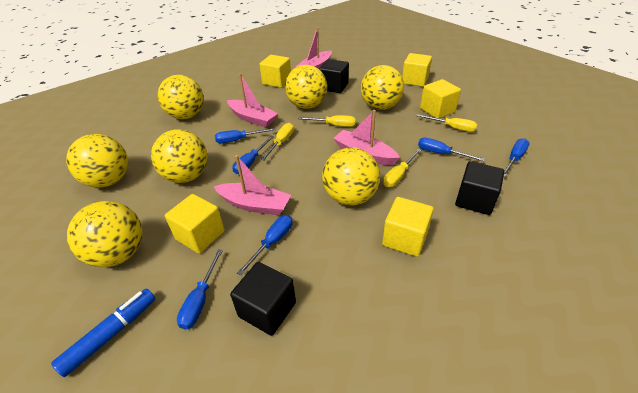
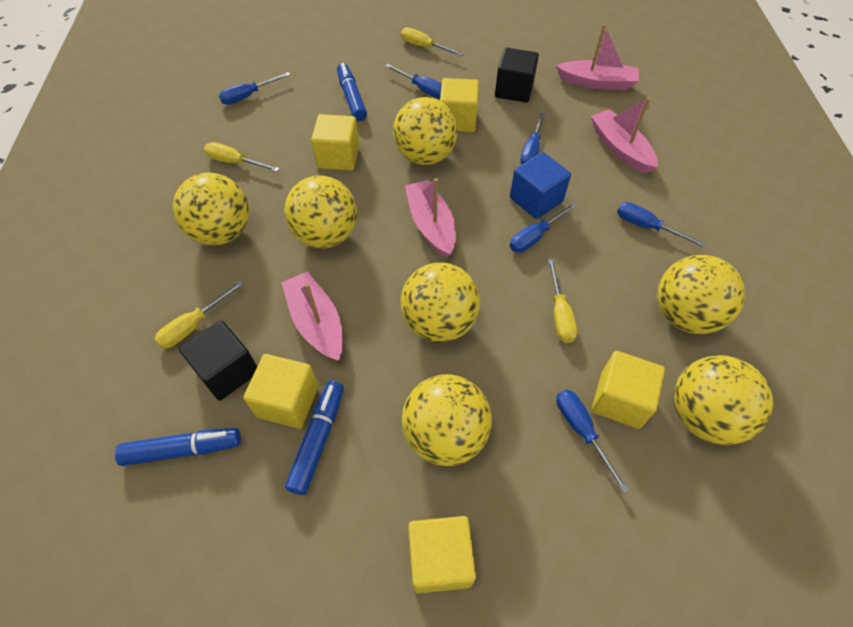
black cube: [230,262,296,336] [319,59,349,93] [455,161,504,215] = 3 -> [179,320,257,401] [495,48,539,103] = 2
blue cube: none = 0 -> [510,152,571,219] = 1
blue marker: [51,289,156,377] = 1 -> [115,428,241,466] [285,381,344,495] [337,63,367,121] = 3

